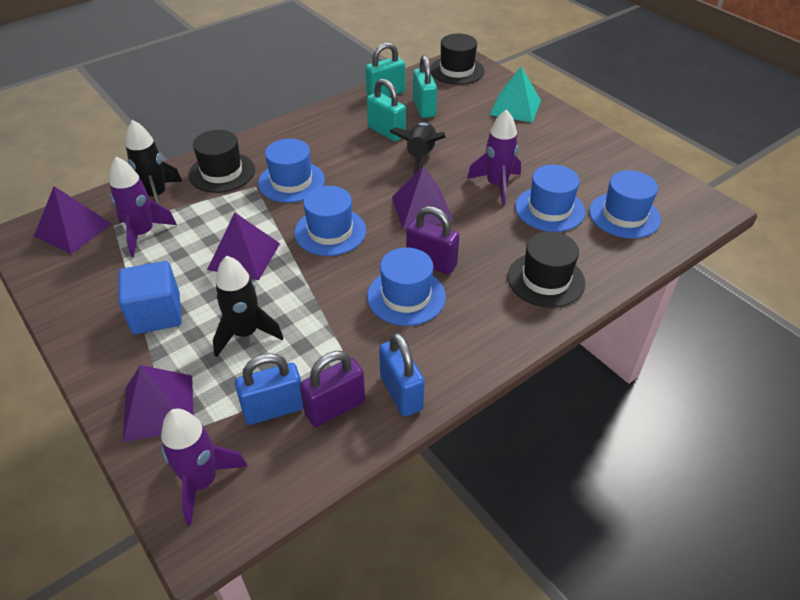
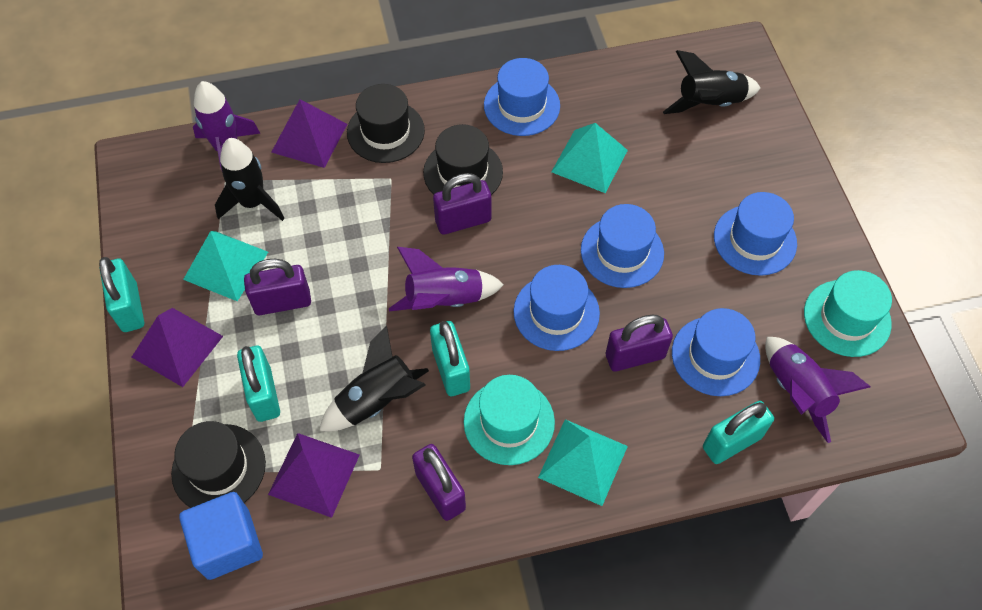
blue padlock: [235,353,304,425] [379,332,425,417] = 2 -> none = 0
purple padlock: [300,351,365,427] [406,206,459,275] = 2 -> [244,259,311,315] [412,444,466,521] [433,173,491,235] [606,315,673,372] = 4
purple pyramid: [34,186,112,254] [123,365,194,442] [207,213,280,280] [392,166,454,229] = 4 -> [132,308,223,387] [268,433,359,518] [271,99,347,168] = 3
turquoise hat: none = 0 -> [464,375,555,465] [804,270,892,357] = 2
turquoise padlock: [365,42,405,97] [367,78,406,142] [413,55,437,118] = 3 -> [99,257,144,332] [237,346,280,422] [430,321,470,396] [703,401,774,464] = 4
turquoise pyramid: [490,67,541,123] = 1 -> [183,231,268,301] [538,419,628,506] [551,123,628,193] = 3

